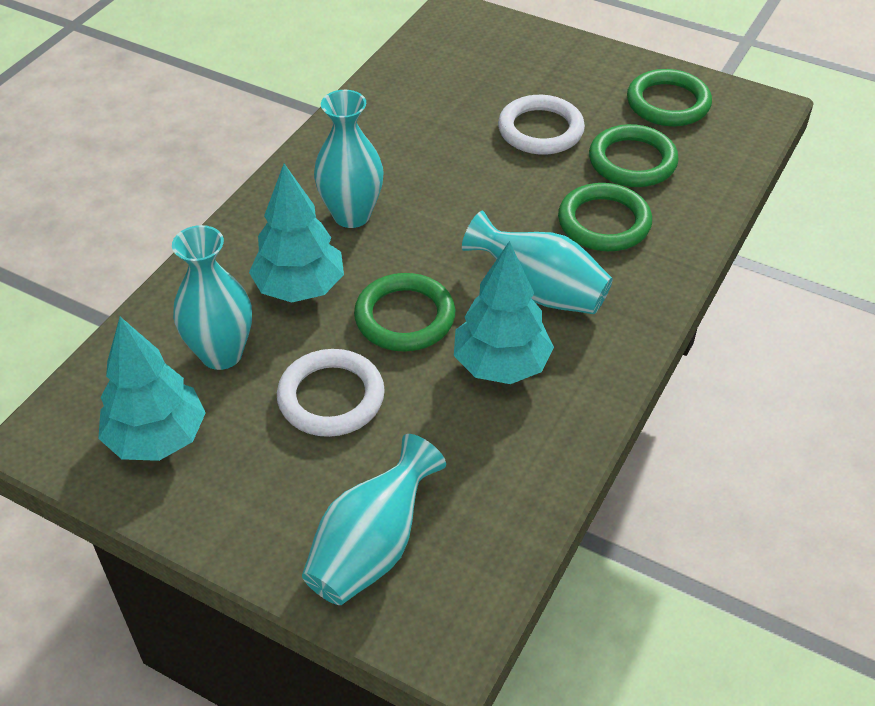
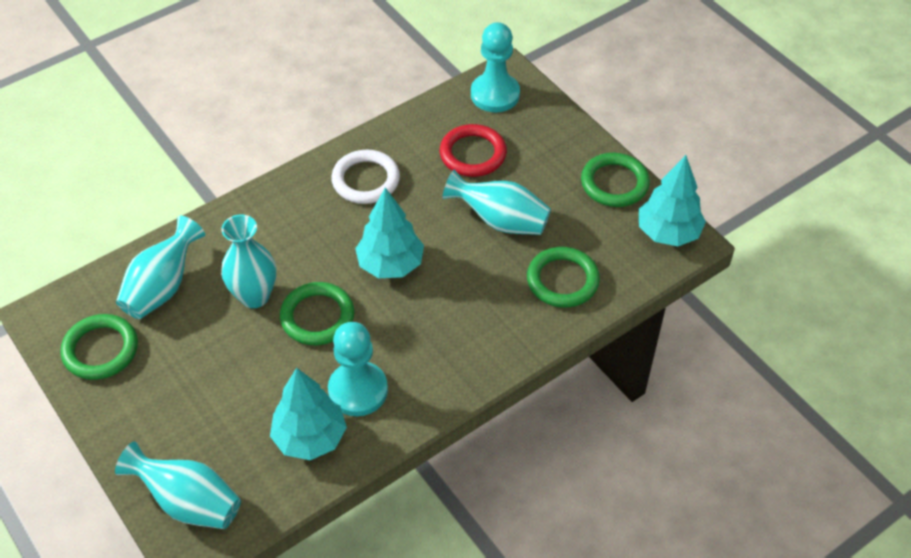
red ring: none = 0 -> [440,124,507,177] = 1
turquoise pawn: none = 0 -> [328,322,388,416] [471,22,520,112] = 2
white ring: [277,349,385,437] [498,95,585,155] = 2 -> [331,150,400,204] = 1

